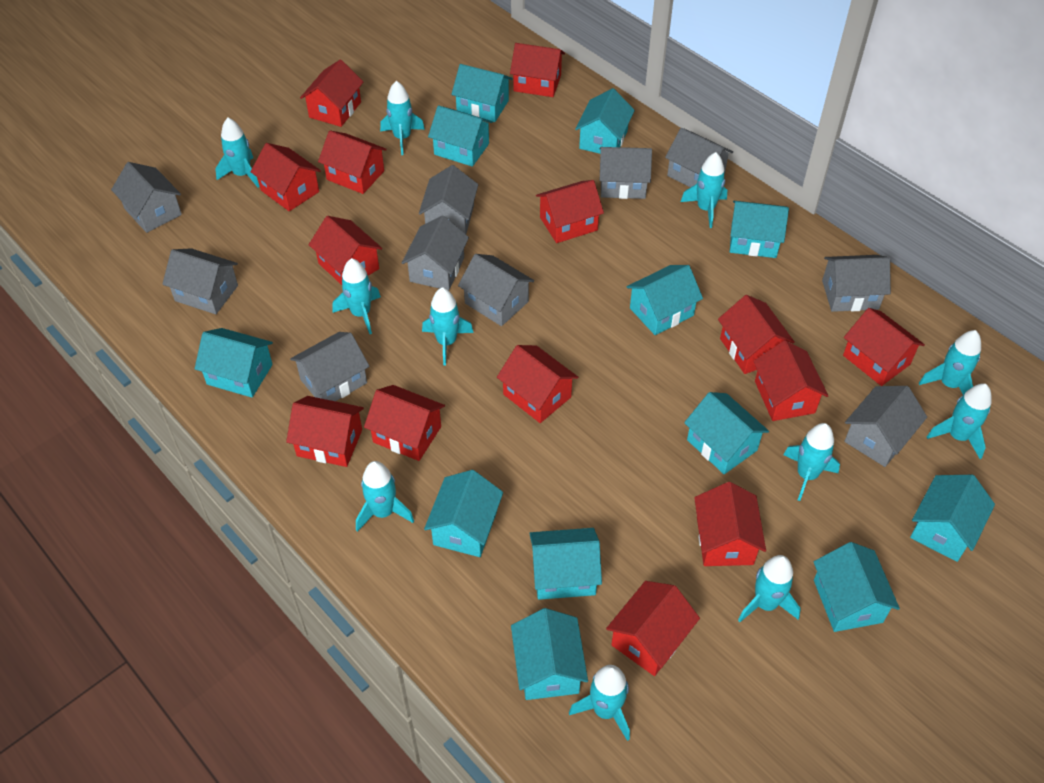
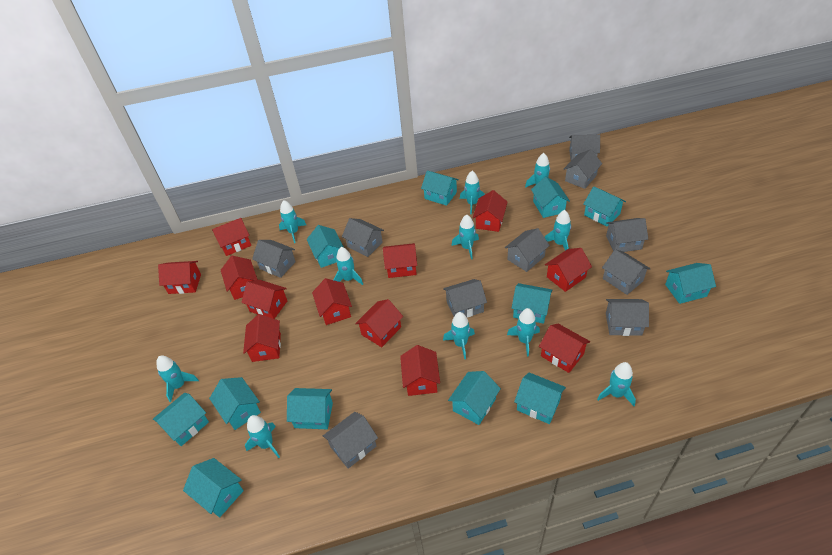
red house: [251,143,321,211] [286,396,364,467] [300,60,363,127] [309,216,382,285] [318,131,387,194] [364,385,445,461] [497,345,578,423] [510,43,565,97] [536,180,604,243] [606,581,700,676] [694,482,766,566] [718,295,795,374] [753,340,828,421] [843,308,925,386] = 14 -> [158,261,201,294] [212,218,251,256] [221,256,258,300] [241,280,287,319] [243,314,281,362] [312,278,352,325] [355,299,403,347] [383,243,417,278] [400,345,440,396] [473,190,507,232] [539,324,590,373] [545,248,592,292] = 12

